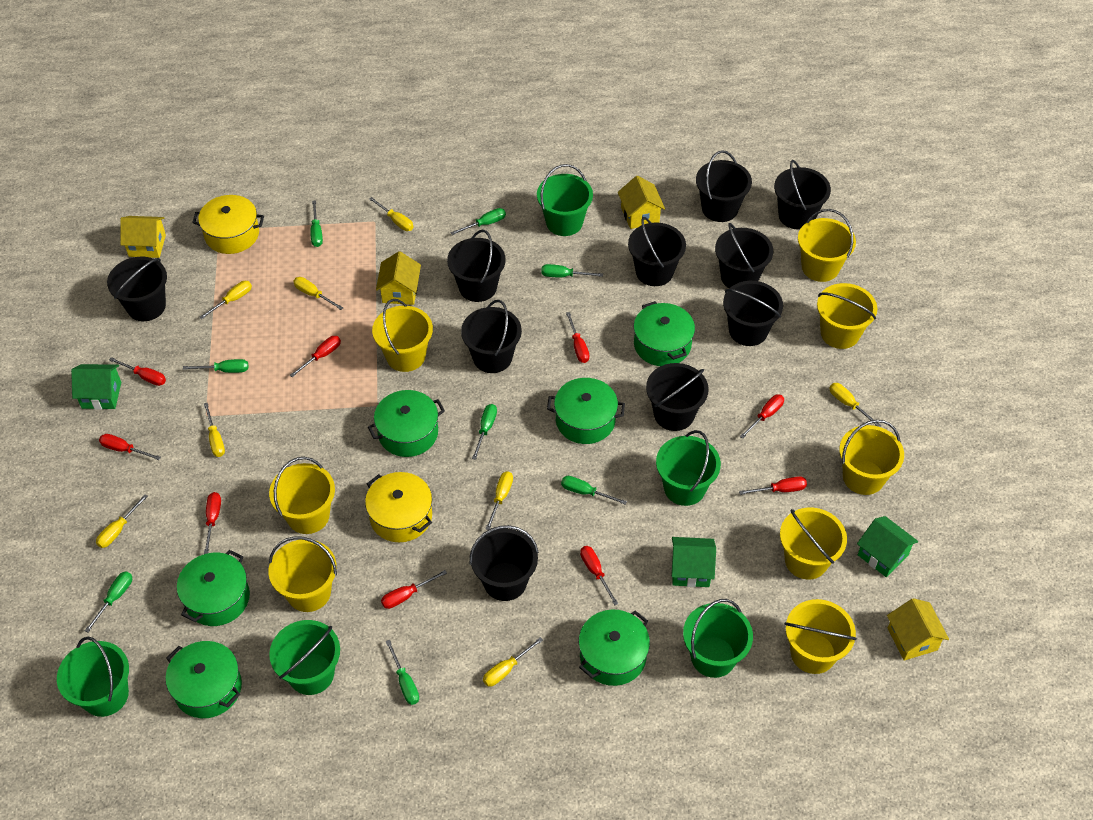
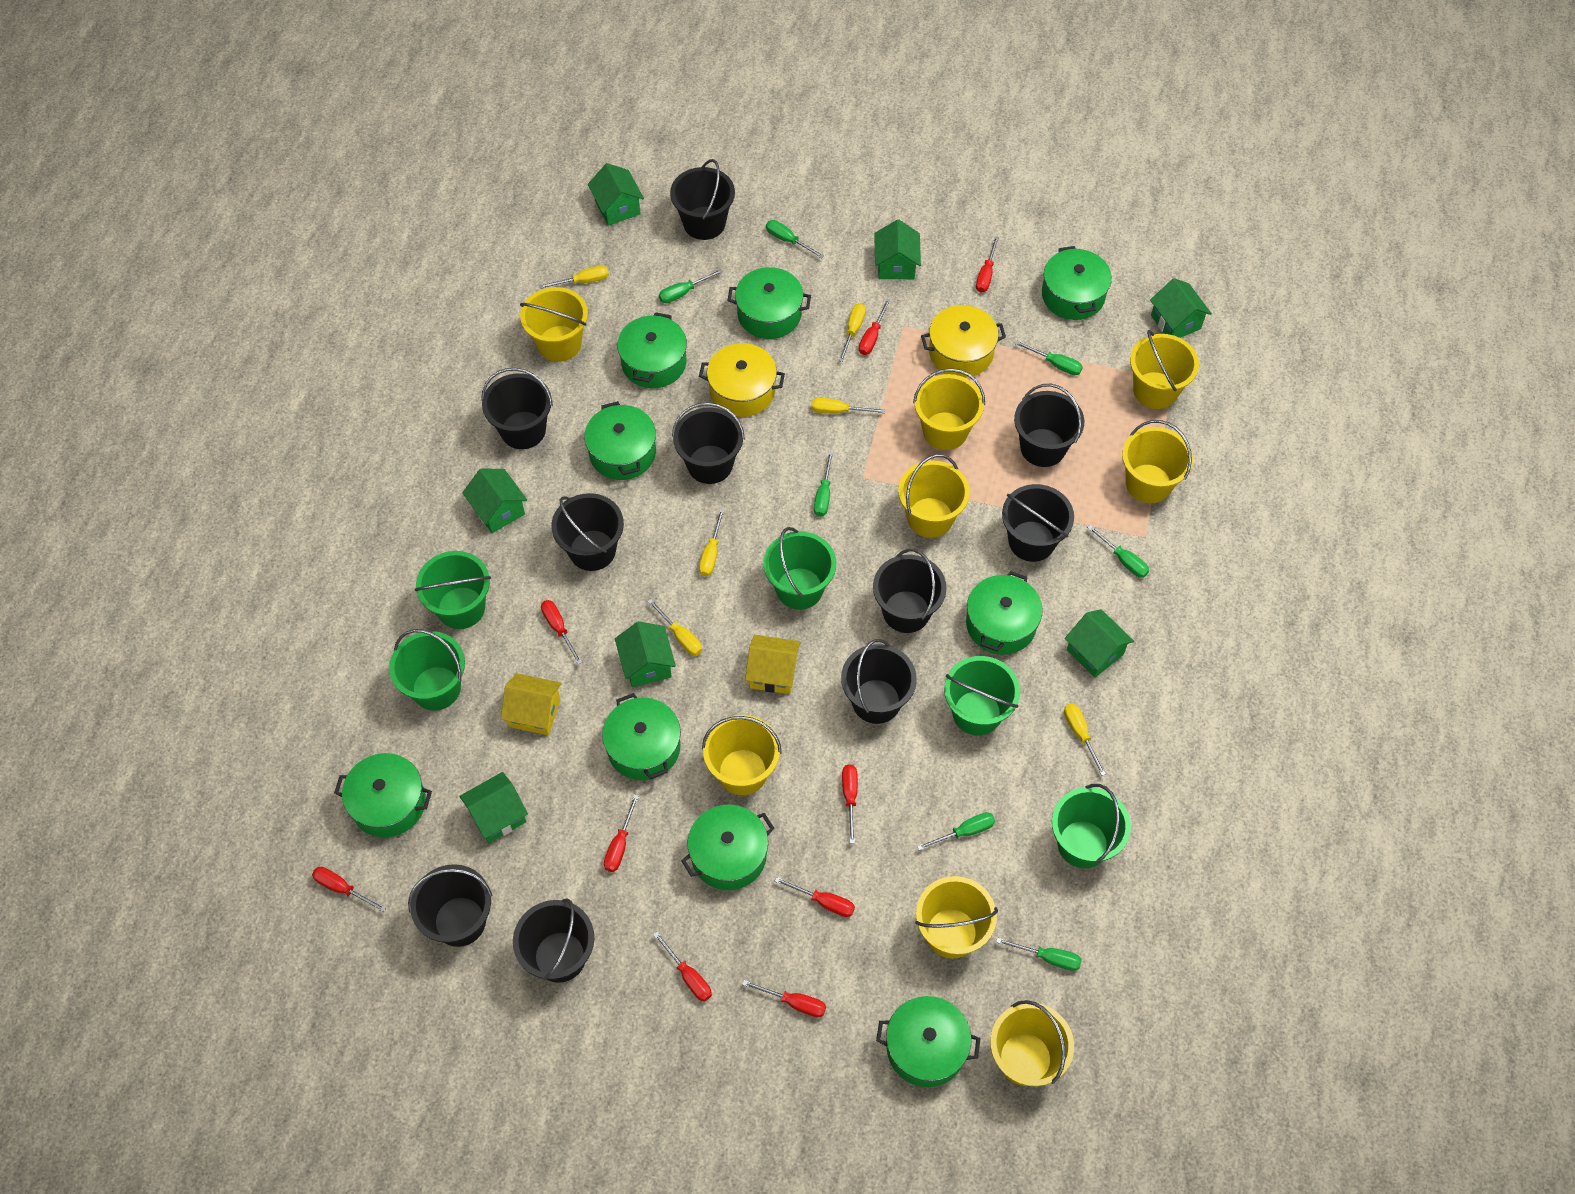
green house: [71,364,121,410] [672,537,716,587] [857,516,918,577] = 3 -> [459,772,528,843] [462,468,527,533] [588,163,644,226] [615,621,676,687] [874,219,921,279] [1065,609,1134,678] [1150,278,1212,338] = 7
green pot: [166,641,242,718] [177,550,250,626] [368,390,445,457] [547,378,625,444] [579,610,650,686] [633,301,695,366] = 6 -> [334,753,432,838] [584,401,656,480] [602,693,681,780] [617,312,687,388] [681,805,774,890] [727,267,811,339] [876,996,981,1087] [966,571,1043,655] [1042,246,1112,320] = 9
green screwdriver: [85,571,132,632] [183,359,248,373] [311,200,323,247] [386,640,419,705] [451,208,506,235] [472,404,497,460] [541,264,603,277] [561,476,627,505] = 8 -> [659,269,723,303] [766,220,824,258] [814,451,833,517] [917,812,995,851] [996,938,1082,971] [1015,340,1083,375] [1087,525,1149,578] = 7
yellow house: [120,216,166,258] [376,251,421,305] [618,176,665,229] [887,598,949,661] = 4 -> [501,673,562,735] [745,635,801,694] = 2
yellow screwdriver: [96,494,148,548] [199,281,252,319] [204,403,225,457] [293,277,343,310] [369,197,414,231] [483,637,543,687] [486,471,513,530] [829,383,881,427] = 8 -> [539,265,609,289] [647,599,702,656] [699,509,724,576] [812,398,885,414] [839,304,866,362] [1064,703,1106,776] = 6

